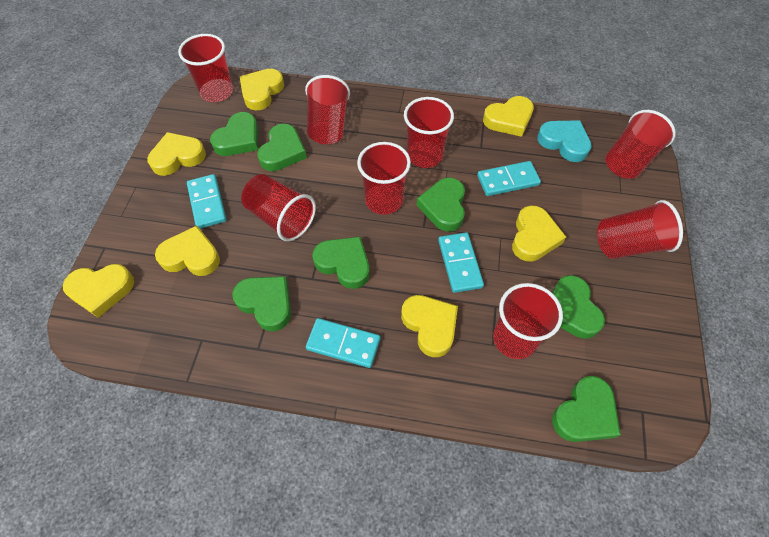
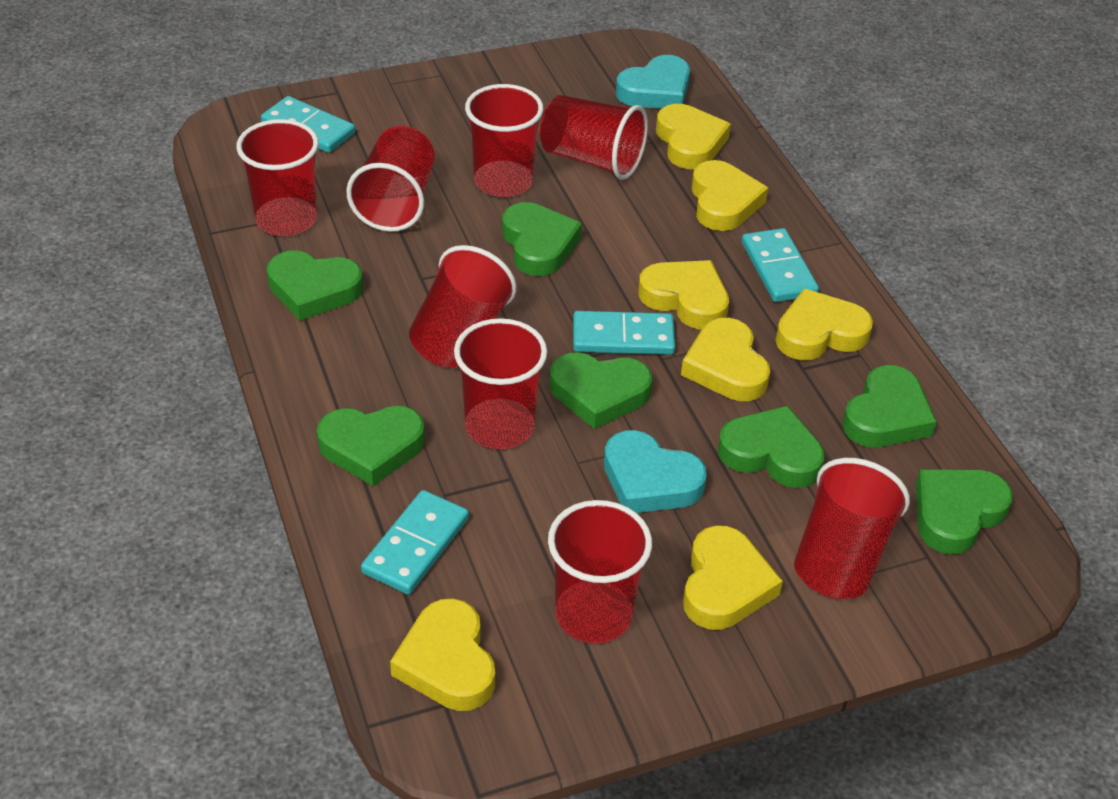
turquoise heart: [537,120,592,162] = 1 -> [604,430,707,513] [616,55,690,109] = 2

